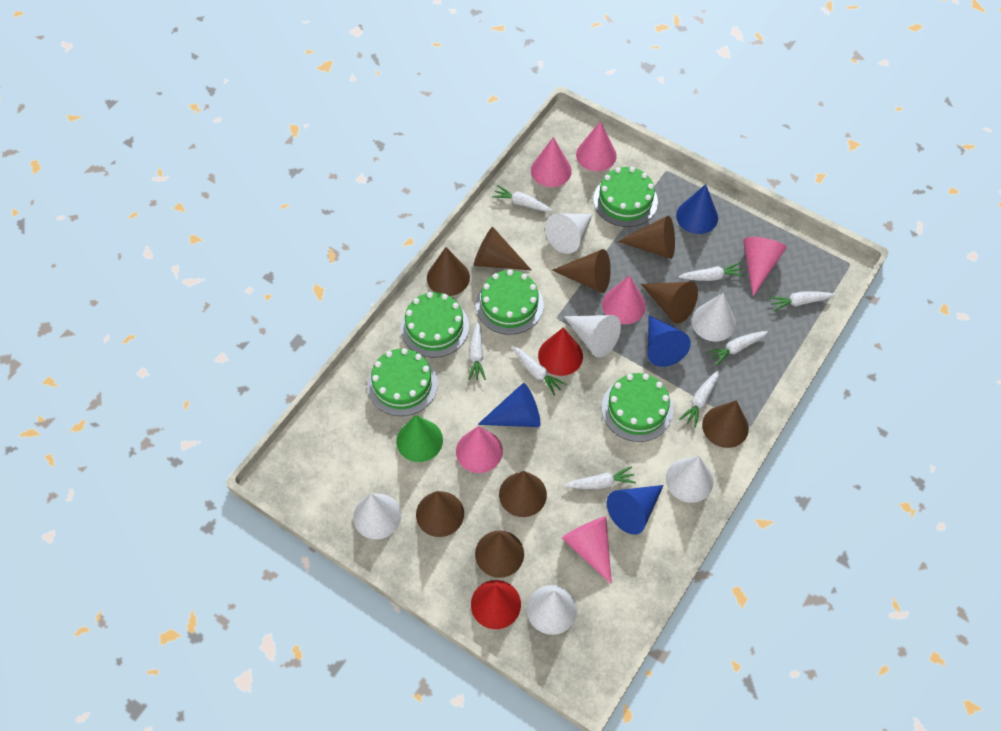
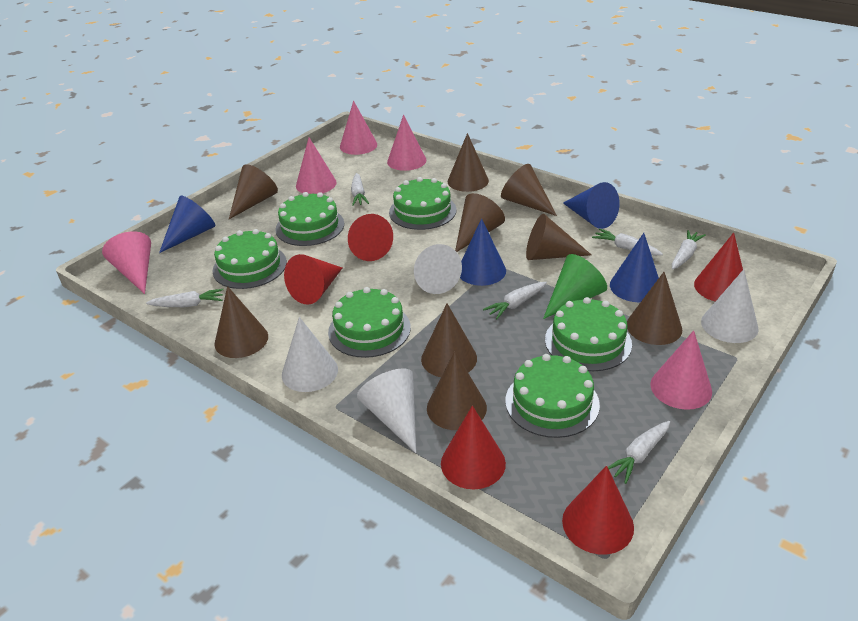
green cake: [367,348,438,416] [400,292,469,357] [476,270,544,335] [593,167,658,227] [602,373,673,442] = 5 -> [212,229,287,289] [275,192,344,246] [328,287,411,358] [389,177,456,230] [505,354,600,438] [545,297,632,371] = 6
pink cone: [456,426,503,473] [531,137,572,187] [562,516,612,584] [576,121,617,171] [602,275,646,324] [743,237,787,296] = 6 -> [102,231,151,294] [296,138,337,194] [340,101,377,155] [387,115,426,171] [651,330,712,410] = 5
red cone: [471,580,521,629] [538,327,583,376] = 2 -> [284,254,342,305] [348,214,393,261] [441,406,506,489] [562,465,634,554] [694,233,743,301] = 5
white carrot: [468,321,486,380] [492,185,553,212] [513,346,566,396] [564,466,636,489] [679,262,744,281] [680,371,719,427] [707,331,768,366] [769,291,835,311] = 8 -> [146,289,223,307] [351,173,369,206] [483,282,547,319] [592,229,663,256] [608,421,670,484] [672,230,706,269] = 6
white cone: [353,493,402,539] [527,585,577,635] [545,214,593,254] [564,315,621,357] [666,456,714,503] [692,293,736,342] = 6 -> [282,317,338,392] [357,368,416,453] [414,244,462,294] [701,269,759,343] = 4

